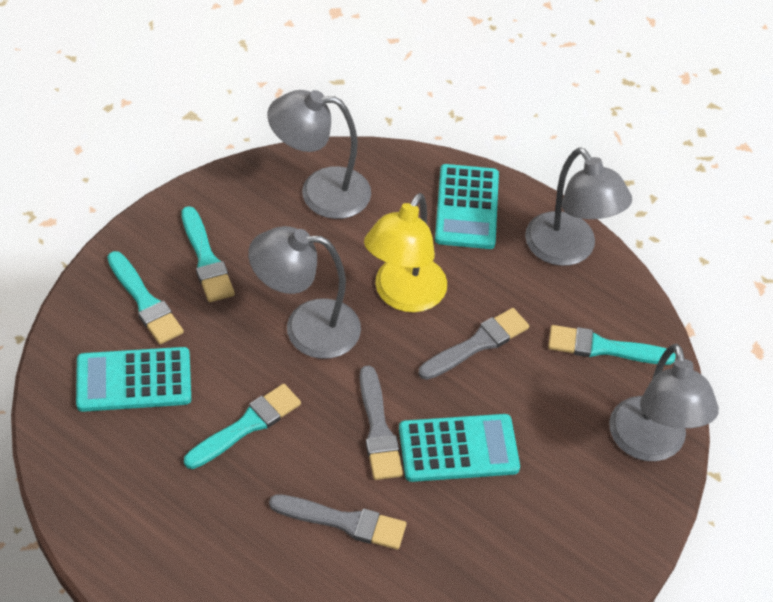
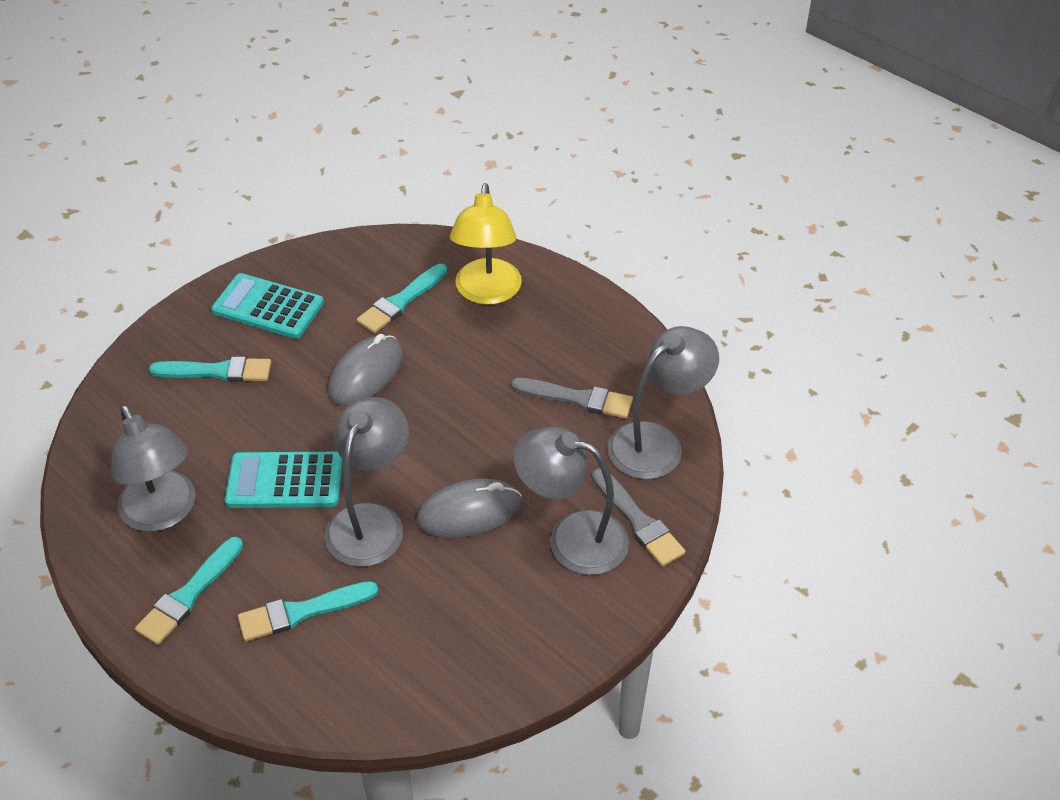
grey brush: [269,494,406,550] [359,366,403,480] [418,308,529,380] = 3 -> [511,378,633,419] [592,468,685,567] = 2
grey mouse: none = 0 -> [328,334,403,405] [417,479,522,538] = 2
turquoise calculator: [76,347,191,412] [399,414,520,482] [435,164,499,249] = 3 -> [211,273,324,339] [225,452,343,508] = 2

